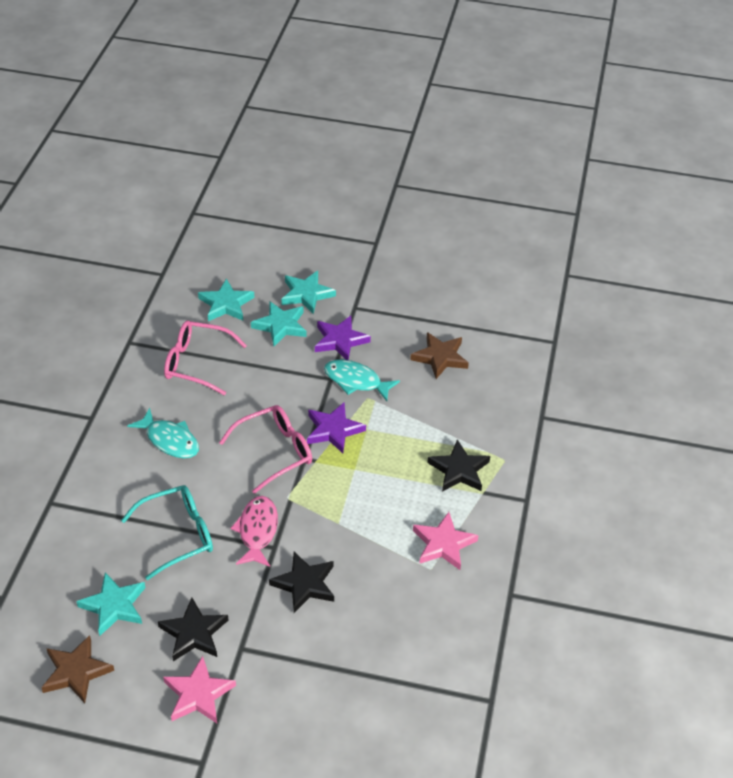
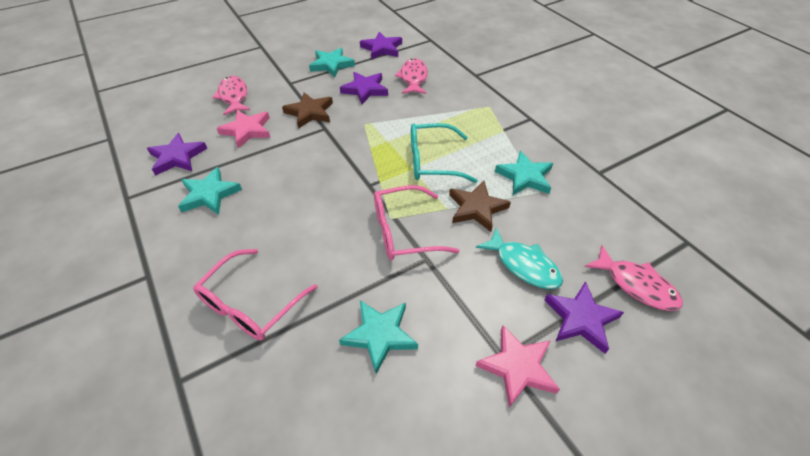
black star: [158,598,229,661] [269,552,334,613] [427,440,490,492] = 3 -> none = 0
pink fish: [231,496,278,567] = 1 -> [212,76,250,115] [395,58,428,94] [585,245,683,311] = 3
purple star: [307,403,366,453] [315,316,371,360] = 2 -> [147,133,207,176] [340,72,388,104] [360,32,402,60] [544,281,624,354] = 4
turquoise fish: [127,408,199,459] [324,359,400,401] = 2 -> [476,228,563,289] = 1

